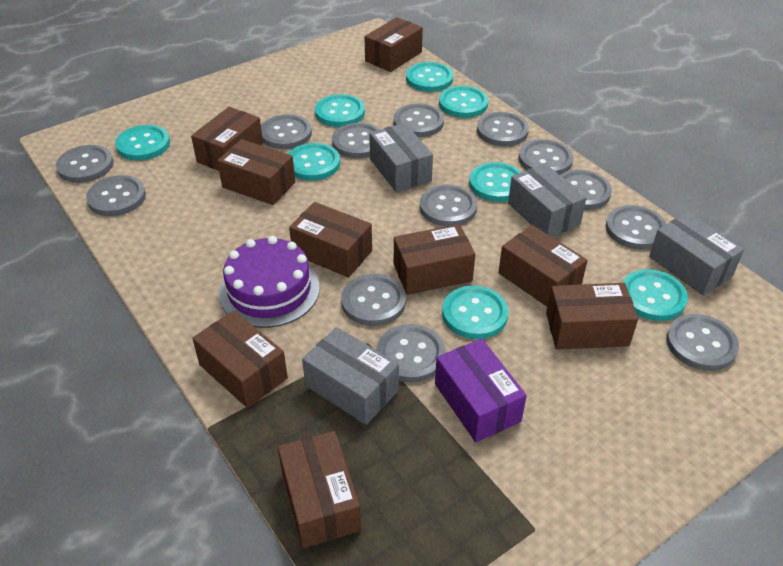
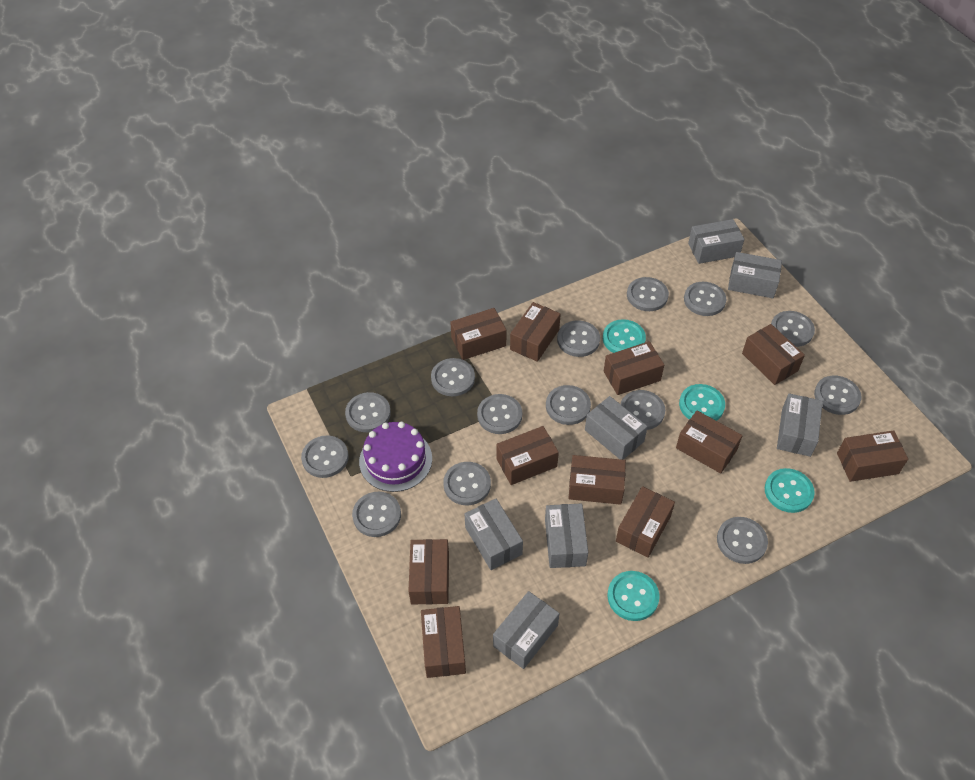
brown box: [191,107,263,171] [192,310,288,408] [217,139,295,205] [278,431,361,548] [289,202,372,278] [364,17,423,72] [394,224,475,295] [498,225,588,306] [546,283,638,349] = 9 -> [408,539,449,605] [421,606,466,678] [450,308,506,360] [496,426,559,485] [510,302,561,362] [569,455,626,505] [604,341,664,395] [616,486,675,558] [676,411,742,474] [742,324,805,385] [837,430,908,482] = 11
grey box: [302,327,399,425] [369,123,433,192] [508,163,586,237] [649,212,744,296] = 4 -> [465,499,523,570] [493,591,559,669] [545,504,588,568] [585,396,648,460] [688,219,744,264] [728,252,782,298] [777,393,823,457] = 7
grey button: [56,145,114,183] [86,175,146,216] [261,114,312,149] [332,123,380,158] [341,274,406,326] [376,324,446,383] [394,103,444,137] [420,185,477,226] [477,112,529,146] [519,139,573,175] [560,169,612,210] [606,205,666,250] [666,314,739,371] = 13 -> [301,435,349,478] [345,392,391,432] [352,492,401,537] [431,358,475,396] [443,462,491,505] [477,394,522,434] [546,385,591,425] [557,320,600,357] [621,390,665,430] [627,277,669,311] [684,282,726,316] [717,517,768,564] [771,311,815,347] [814,376,861,415] = 14
purple box: [435,339,527,442] = 1 -> none = 0
turquoise button: [115,125,170,161] [288,143,340,181] [315,94,365,127] [406,62,453,92] [439,86,488,118] [442,285,508,339] [469,162,521,202] [622,269,688,321] = 8 -> [603,319,646,353] [607,571,659,621] [679,384,725,421] [765,468,815,513] = 4

